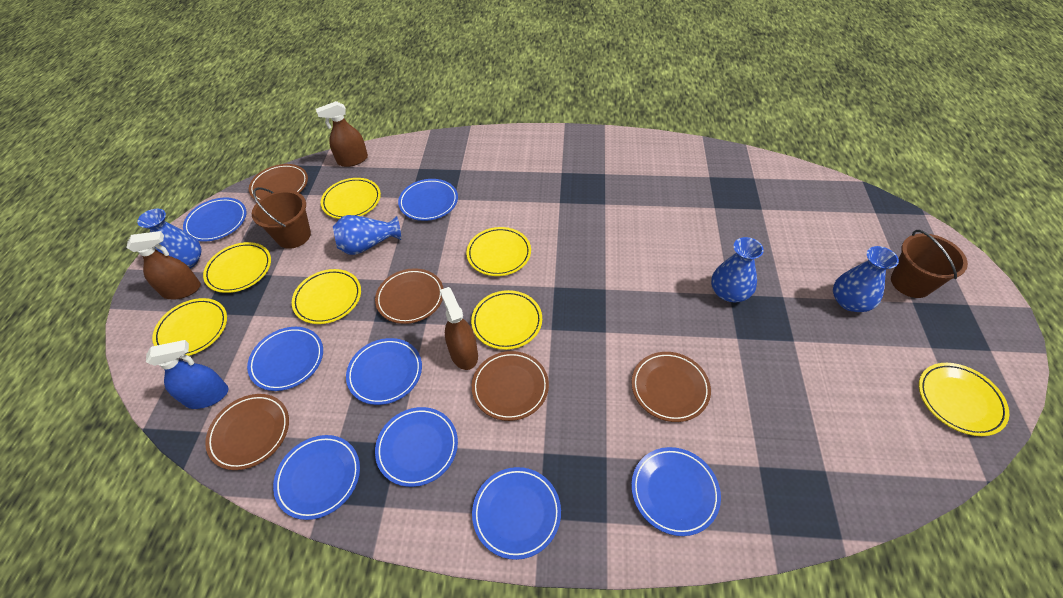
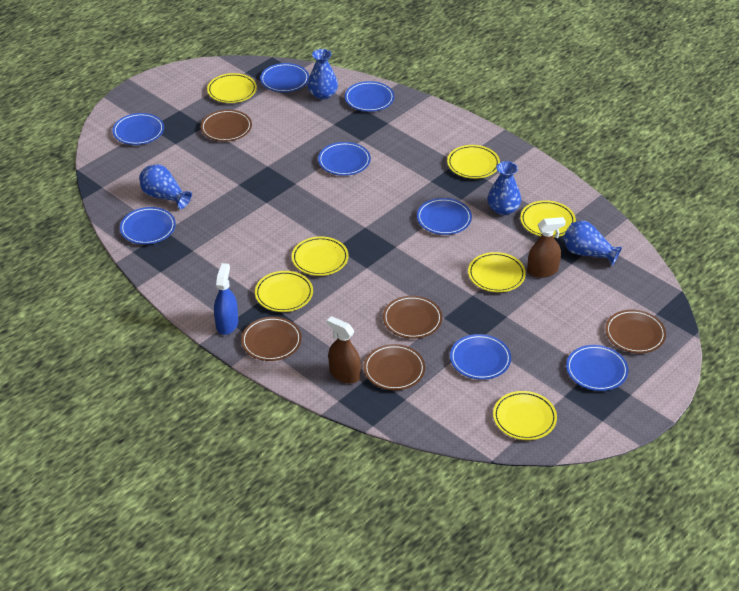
brown bucket: [252,187,311,249] [891,230,968,298] = 2 -> none = 0
brown spray bottle: [126,231,201,299] [316,101,368,167] [440,287,478,370] = 3 -> [327,316,361,384] [527,217,566,278] = 2

